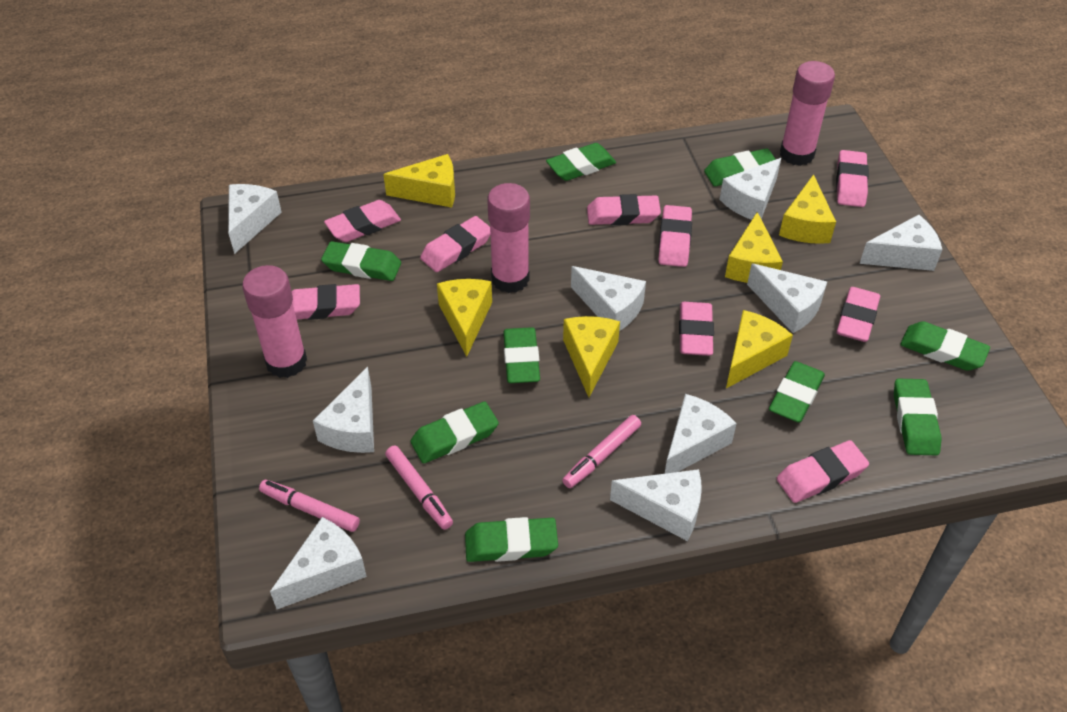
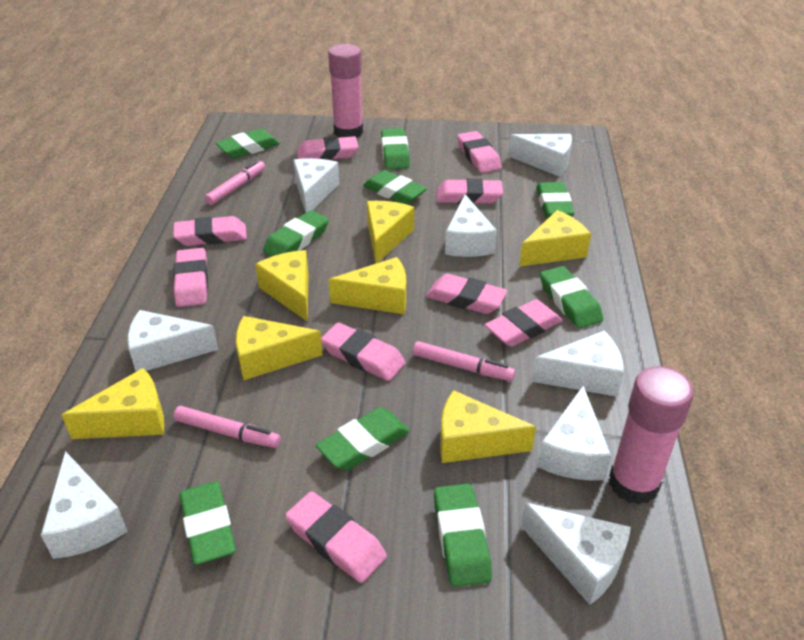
pink glue stick: [242,265,307,378] [487,183,530,293] [780,61,835,166] = 3 -> [328,44,363,138] [609,366,694,505] = 2
white cheese: [228,184,282,254] [270,517,367,609] [313,366,374,453] [571,266,646,331] [610,469,702,541] [665,394,737,474] [720,158,781,220] [747,263,827,333] [860,215,942,271] = 9 -> [41,451,128,559] [127,310,218,372] [293,158,339,213] [445,194,497,257] [508,134,572,177] [521,503,631,605] [531,330,624,397] [537,386,611,481] = 8
yellow cheese: [383,154,455,208] [437,279,492,357] [563,316,620,397] [725,212,783,283] [726,310,793,388] [779,174,836,244] = 6 -> [62,368,165,439] [236,316,323,380] [255,250,308,322] [329,257,406,314] [367,201,414,263] [440,390,536,463] [519,210,591,267] = 7

